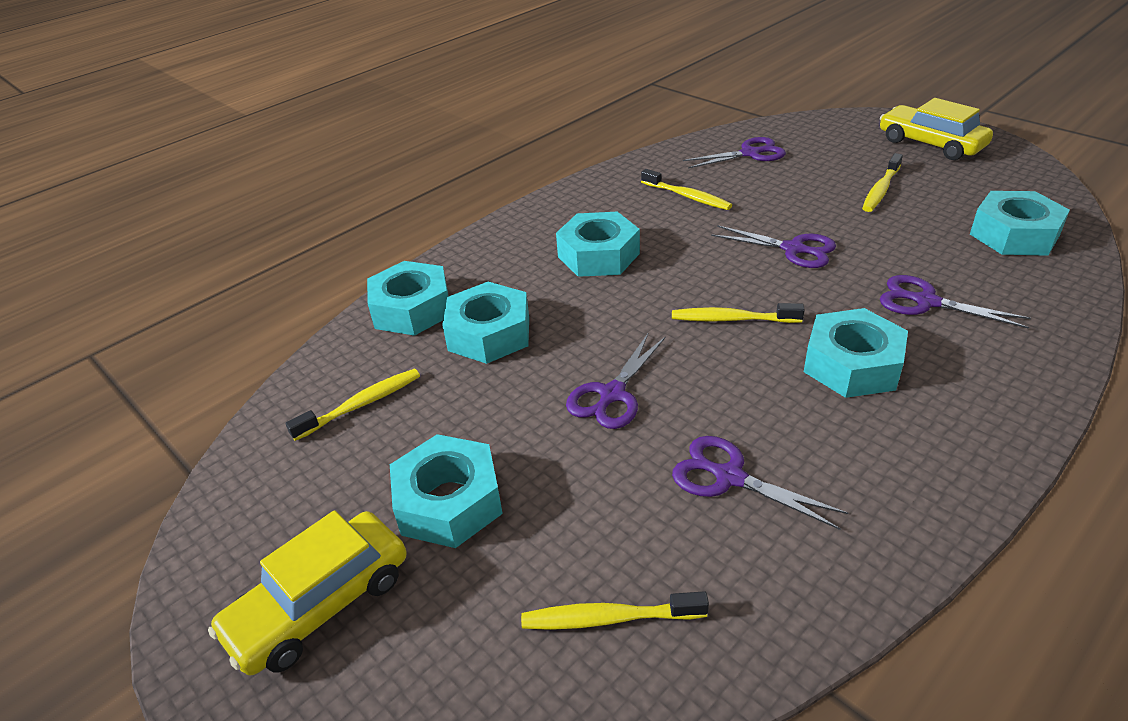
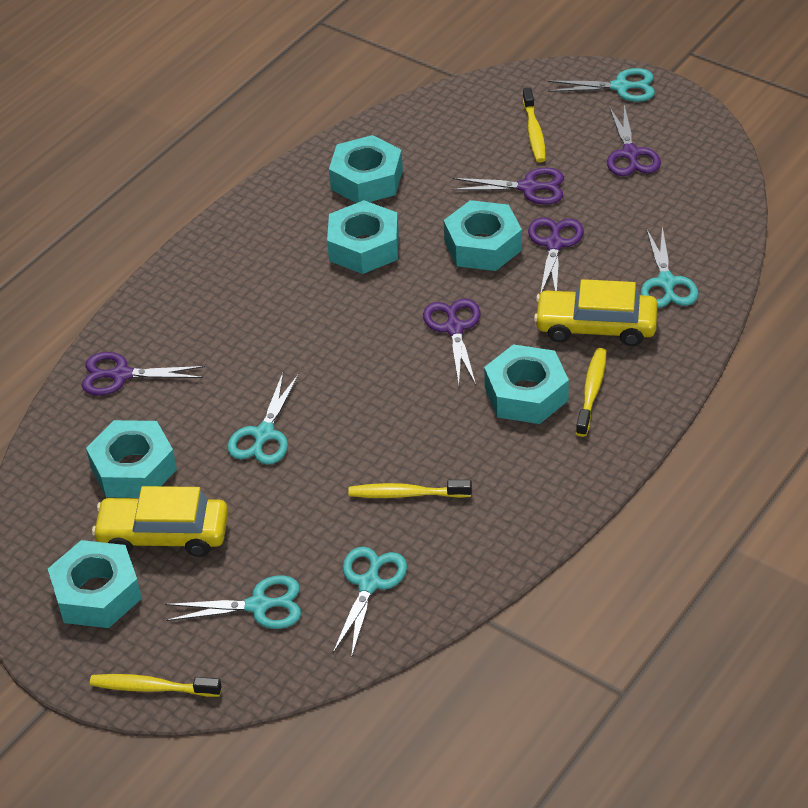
turquoise scissors: none = 0 -> [165,576,301,629] [227,373,299,465] [333,547,407,659] [548,68,655,102] [641,226,698,308] = 5
yellow toothbrush: [285,369,420,441] [521,591,709,630] [641,169,732,210] [672,303,805,323] [862,153,903,212] = 5 -> [90,674,222,697] [348,480,472,498] [523,88,546,163] [576,348,606,437] = 4

